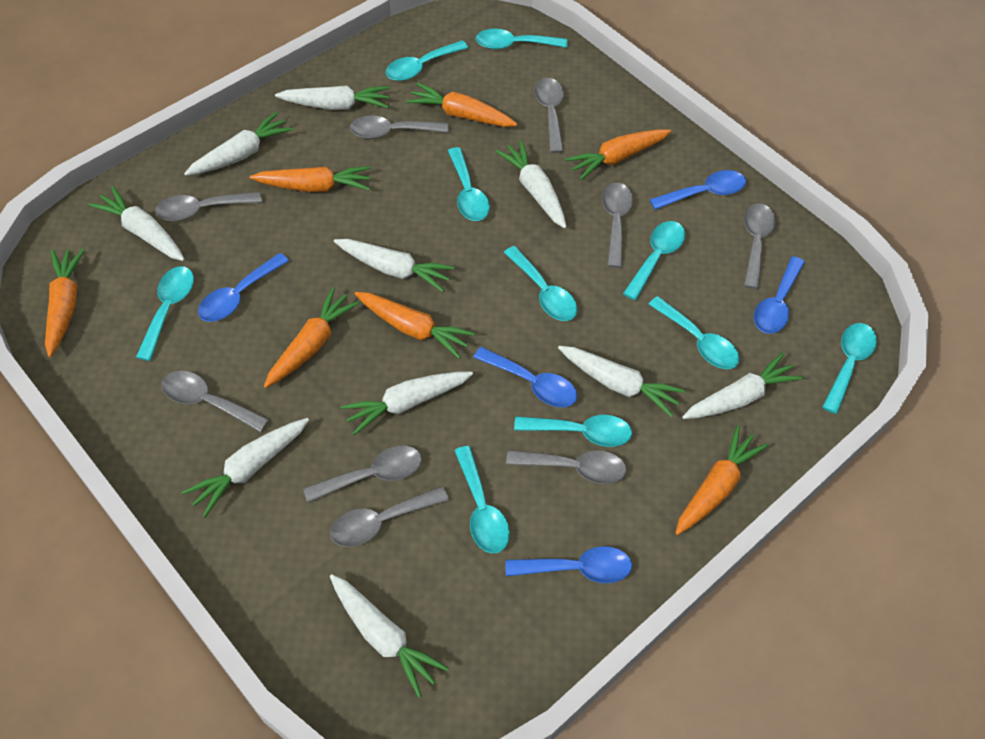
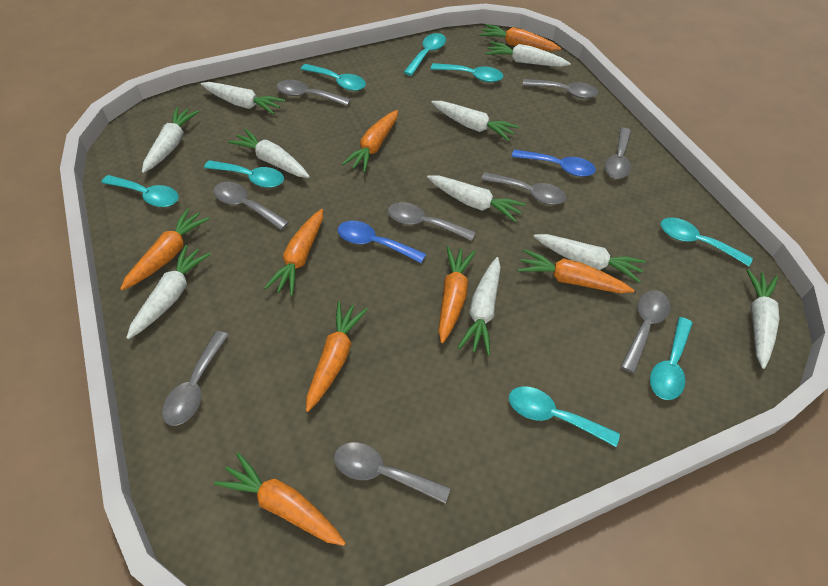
blue spoon: [198,253,289,322] [473,347,577,407] [505,546,632,583] [650,170,746,210] [754,256,805,334] = 5 -> [337,221,426,263] [512,149,596,177] = 2
orange carrot: [45,248,85,357] [250,166,371,192] [264,287,360,388] [355,292,475,359] [406,82,517,127] [565,129,671,180] [675,425,768,535] = 7 -> [120,208,210,290] [214,452,346,546] [264,209,323,296] [306,301,368,412] [342,110,398,172] [438,246,476,343] [479,24,561,51] [518,249,634,293] = 8
turquoise spoon: [136,266,194,361] [386,40,468,81] [448,147,490,221] [454,446,510,553] [476,29,567,49] [504,246,577,321] [514,415,632,447] [623,221,685,300] [648,296,739,369] [822,323,877,414] = 10 -> [102,175,178,207] [204,160,284,188] [301,64,366,91] [404,33,446,76] [431,63,503,82] [509,386,620,447] [650,317,693,400] [661,218,753,266] = 8

